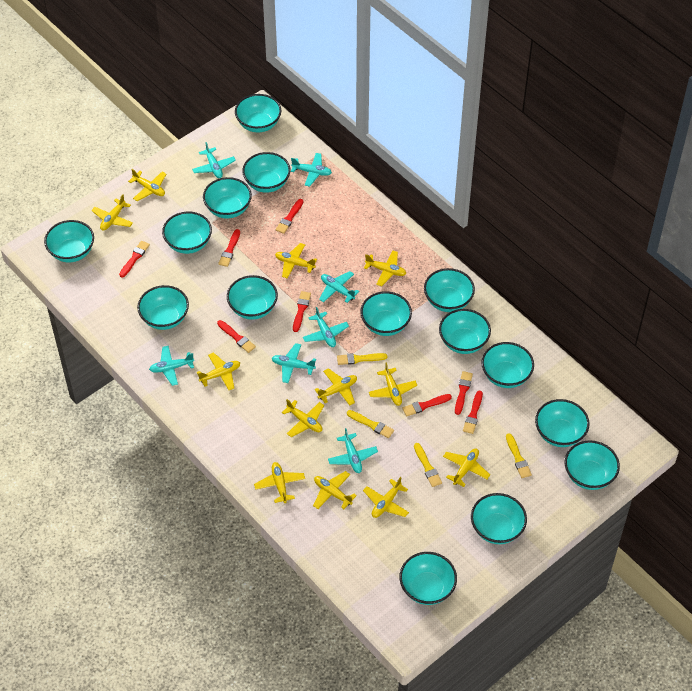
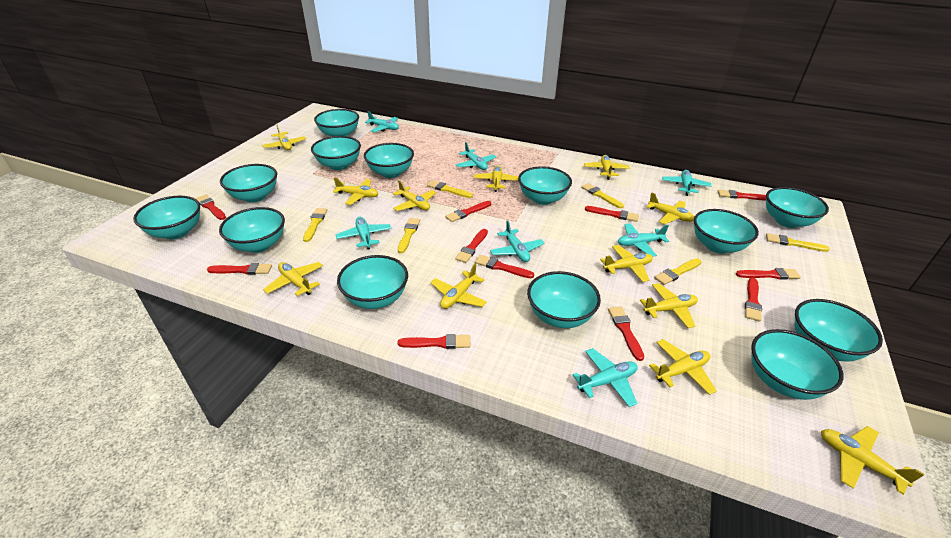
red brush: [119,241,150,277] [217,320,256,353] [218,229,240,267] [276,199,303,234] [293,291,311,332] [402,394,452,416] [455,371,473,415] [463,391,483,434] = 8 -> [195,195,226,220] [207,263,272,275] [397,334,470,349] [445,201,491,222] [455,229,488,263] [475,255,534,278] [585,206,639,222] [608,307,644,361] [718,190,766,201] [736,268,801,280] [745,278,762,322] = 11
turquoise bowl: [44,220,94,262] [137,285,189,330] [162,212,212,254] [203,177,252,218] [227,275,278,320] [235,94,281,133] [242,152,291,193] [360,291,412,336] [399,552,457,605] [424,268,475,312] [439,309,491,354] [471,493,527,544] [481,342,534,388] [535,399,589,447] [565,440,620,490] = 15 -> [133,196,200,239] [219,207,285,253] [220,164,277,203] [311,136,361,170] [314,109,359,137] [337,255,408,309] [364,143,414,178] [518,166,572,205] [527,271,601,328] [694,209,759,254] [751,329,844,400] [766,187,829,228] [795,299,883,362] = 13
yellow brush: [337,353,388,365] [347,410,394,438] [414,443,442,487] [506,433,532,478] = 4 -> [303,208,327,242] [398,218,420,253] [427,180,473,198] [581,183,624,208] [654,258,701,285] [766,233,829,252] = 6

